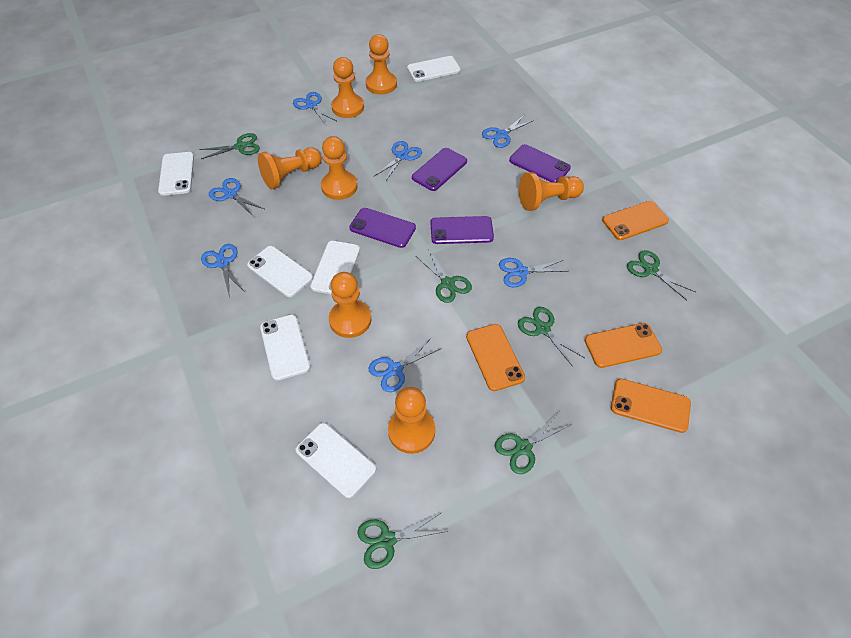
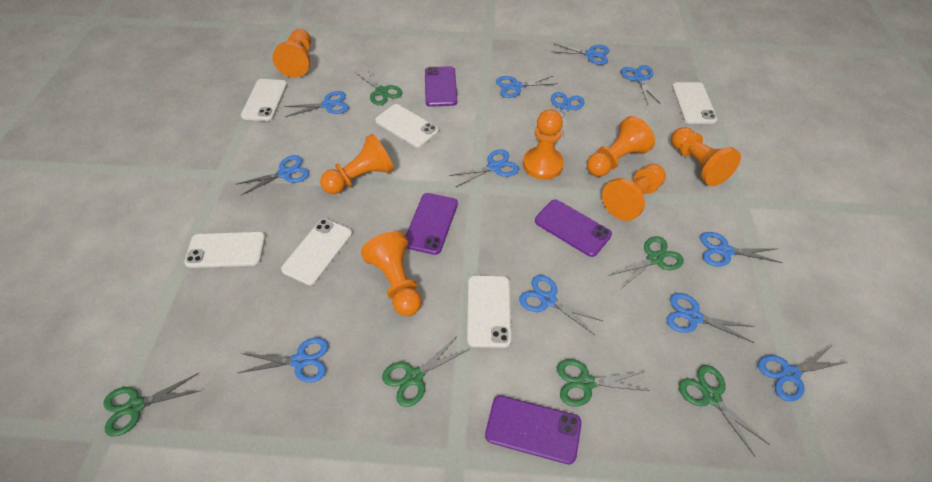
blue scissors: [201,244,245,295] [209,178,264,217] [293,92,338,126] [368,337,442,392] [374,141,422,182] [482,115,534,148] [499,258,566,287] = 7 -> [237,155,309,196] [238,338,329,383] [284,91,349,117] [449,149,519,187] [496,76,558,98] [519,275,603,335] [551,43,610,65] [551,92,585,135] [621,65,661,105] [666,293,755,343] [700,232,783,267] [758,345,847,401] = 12
orange phone: [466,324,525,391] [585,323,662,368] [602,201,669,240] [611,379,691,433] = 4 -> none = 0

